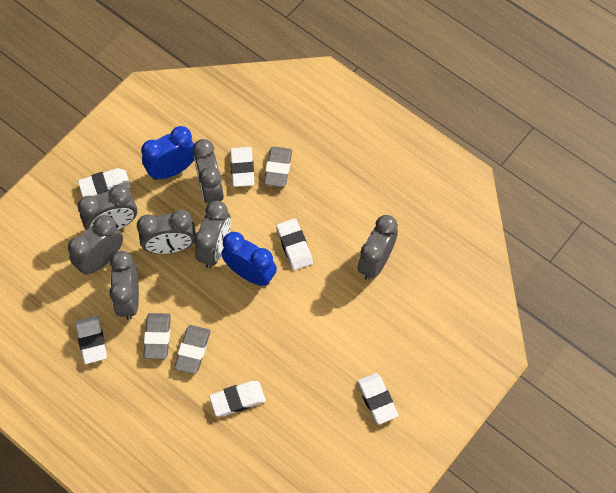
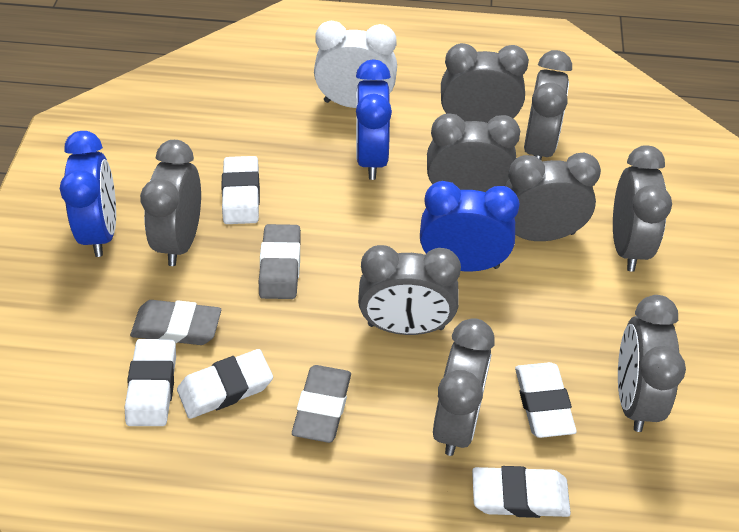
blue clock: [141,126,194,180] [221,232,277,286] = 2 -> [60,131,116,257] [356,59,392,180] [420,181,520,272] = 3
grey clock: [68,215,123,275] [78,184,137,230] [109,251,139,320] [137,209,196,254] [193,139,224,204] [194,201,231,268] [358,215,398,280] = 7 -> [140,140,201,266] [358,245,461,335] [427,113,520,192] [433,318,495,456] [441,43,529,123] [505,153,601,241] [524,50,572,160] [613,145,672,272] [618,295,686,432] = 9
white clock: none = 0 -> [314,21,397,108] = 1
white eraser: [76,315,107,364] [78,168,131,197] [209,381,266,416] [230,147,254,187] [276,218,313,270] [357,373,398,425] = 6 -> [125,339,176,426] [177,349,273,419] [221,156,260,224] [472,466,571,518] [515,362,577,438] = 5

